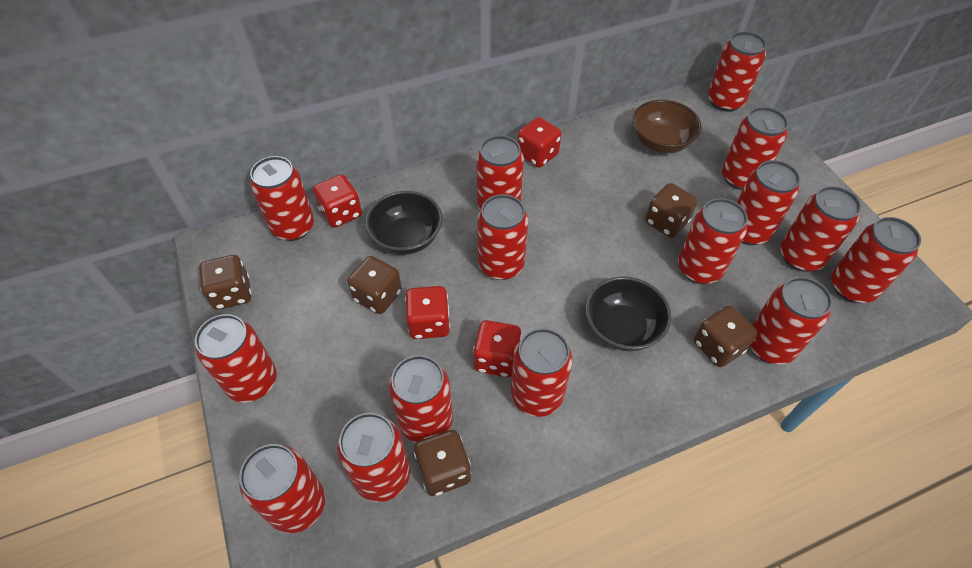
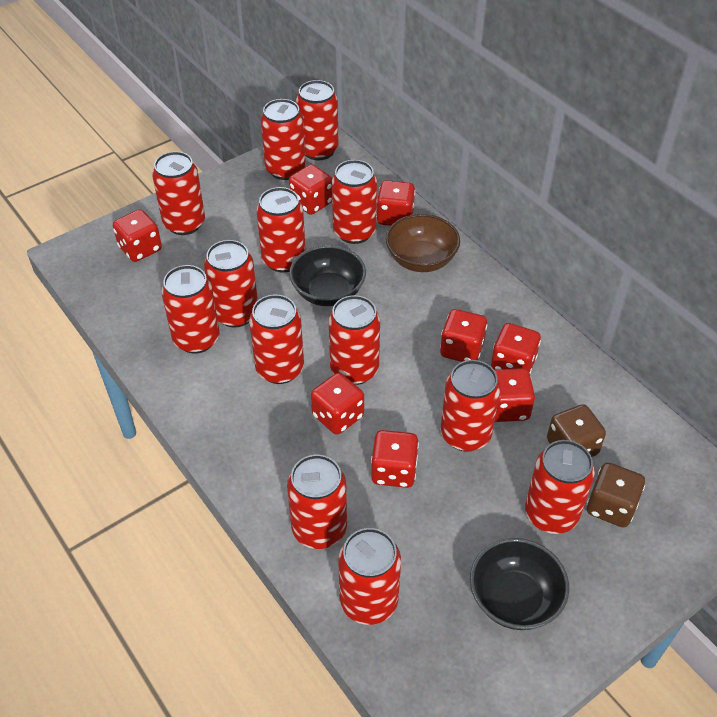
brown dice: [199,255,251,310] [347,256,402,314] [414,430,471,496] [645,183,698,238] [694,306,758,367] = 5 -> [547,404,606,457] [587,462,645,527] = 2
red can: [195,314,277,402] [239,444,325,533] [250,156,314,241] [337,413,410,502] [388,355,453,443] [476,135,524,210] [477,194,528,280] [511,328,573,417] [678,198,748,284] [708,32,766,112] [722,107,788,190] [736,160,800,245] [750,277,832,364] [780,186,861,272] [831,217,921,303] = 15 -> [152,151,205,235] [161,265,220,353] [204,240,258,327] [249,295,304,384] [256,187,306,273] [261,99,306,180] [287,455,347,549] [296,80,339,160] [329,295,380,385] [332,160,377,244] [338,528,401,625] [441,360,500,452] [525,440,595,534] = 13
red dice: [313,174,362,228] [405,286,450,339] [473,320,522,377] [517,117,561,168] = 4 -> [113,209,162,262] [289,164,332,215] [311,373,364,435] [371,430,419,488] [376,180,415,226] [440,309,487,362] [491,323,541,373] [495,368,535,422] = 8

